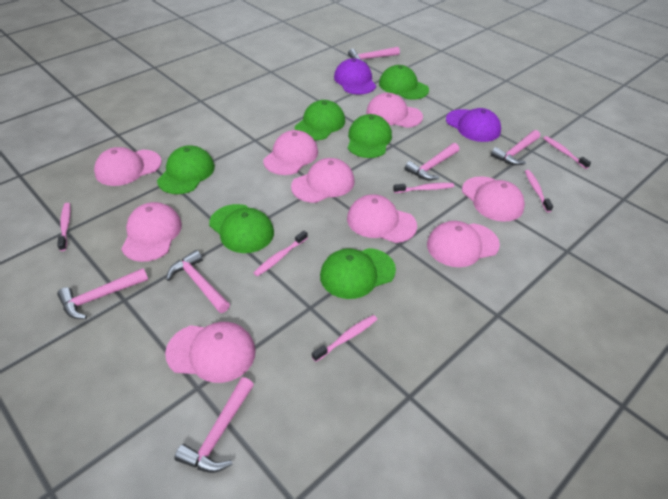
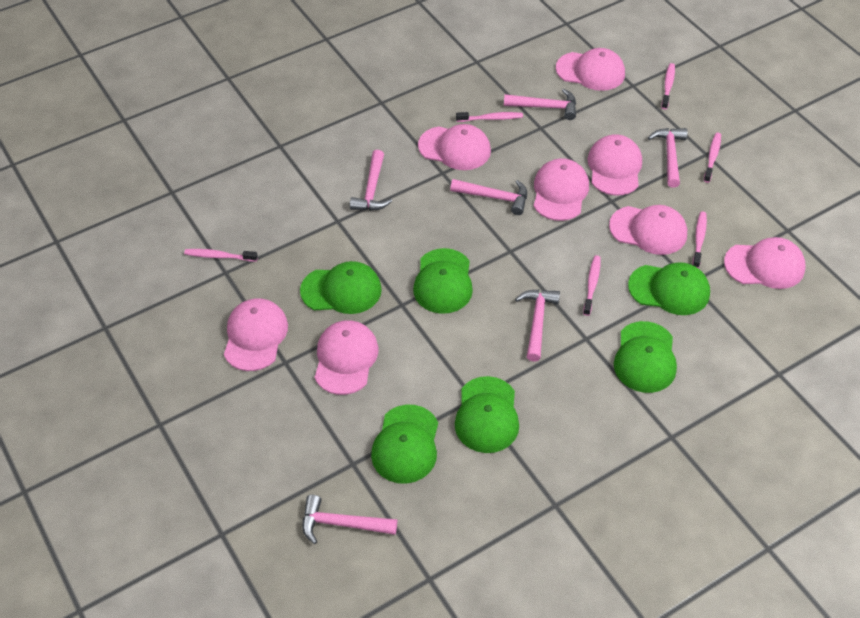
pink cap: [94,147,162,186] [121,202,182,262] [165,322,256,383] [263,130,318,175] [291,158,354,203] [347,194,417,243] [366,93,423,128] [427,221,500,267] [462,176,525,222] = 9 -> [224,298,288,371] [314,320,379,395] [418,124,491,170] [534,158,589,221] [556,48,625,91] [587,134,642,195] [609,205,687,255] [724,237,806,289] = 8
purple cap: [334,58,376,95] [446,108,501,142] = 2 -> none = 0

